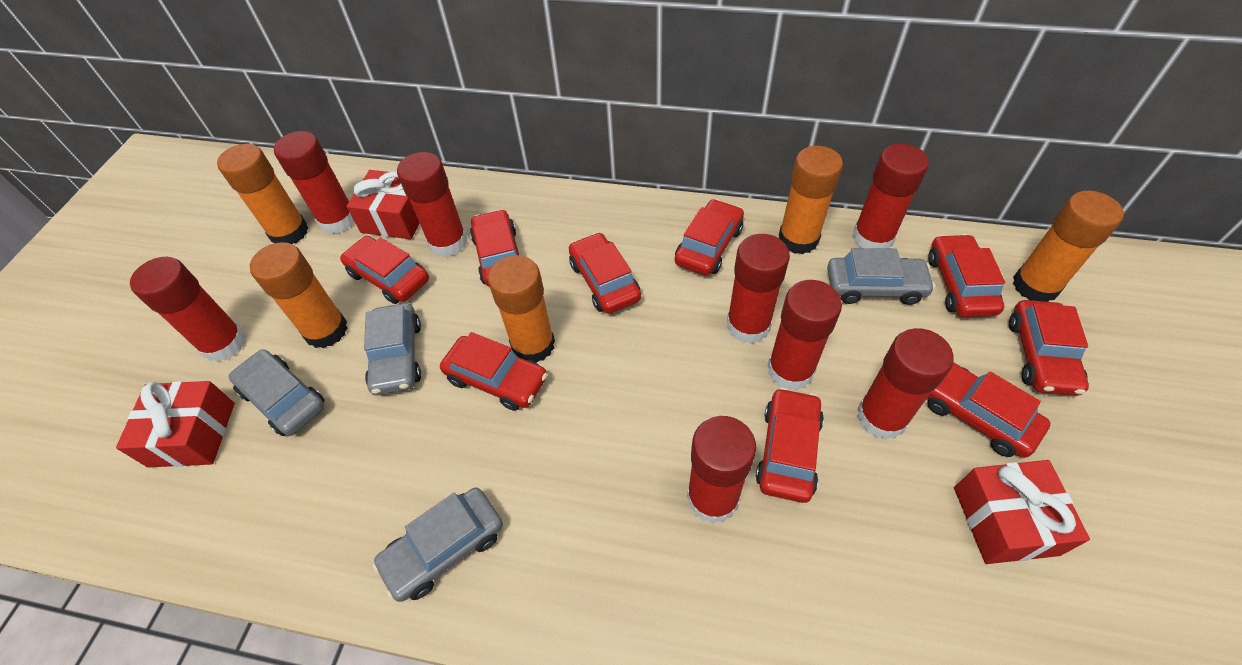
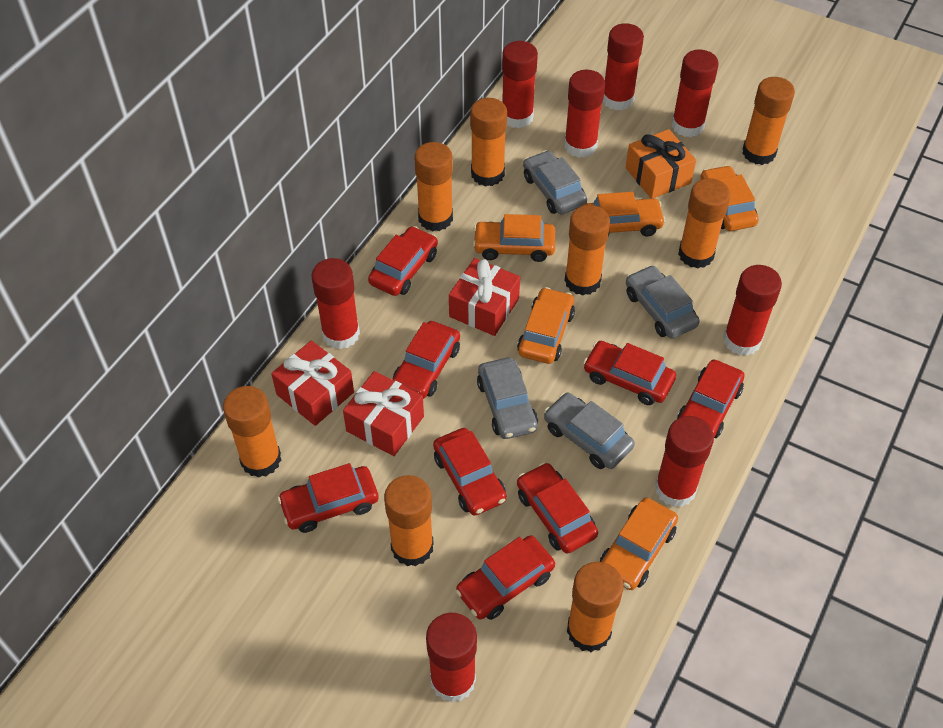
orange car: none = 0 -> [473,214,555,262] [517,287,575,364] [583,192,665,237] [600,498,678,590] [700,165,759,231] = 5
orange gift: none = 0 -> [625,129,696,198] = 1
orange glue stick: [217,144,309,244] [250,242,348,348] [488,255,555,363] [779,146,843,254] [1013,191,1124,302] = 5 -> [223,386,281,478] [384,475,434,567] [414,142,453,231] [470,98,507,186] [565,205,610,295] [567,562,623,652] [678,178,730,268] [742,77,795,165] = 8
red car: [340,236,429,304] [440,332,548,411] [470,209,519,287] [569,232,641,314] [675,199,744,276] [756,388,824,503] [928,234,1005,317] [928,362,1051,458] [1009,300,1089,396] = 9 -> [278,463,379,533] [368,226,438,296] [392,321,460,399] [433,428,507,516] [456,535,555,620] [517,462,598,554] [583,341,676,405] [677,359,745,438] = 8

